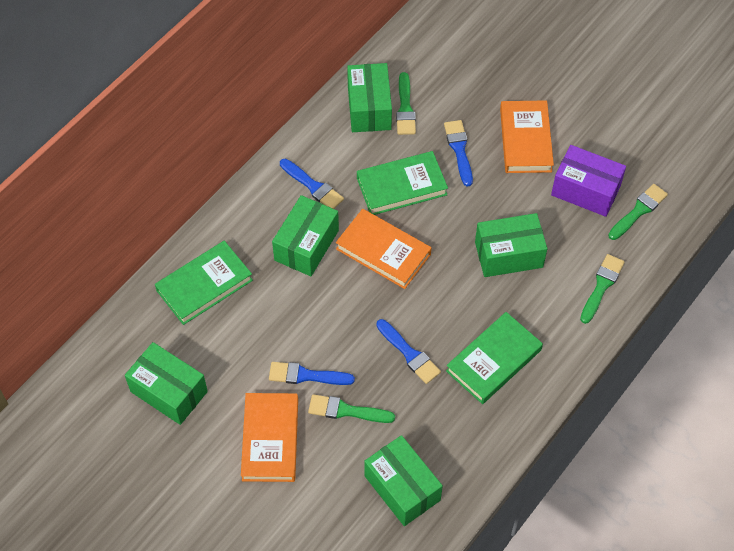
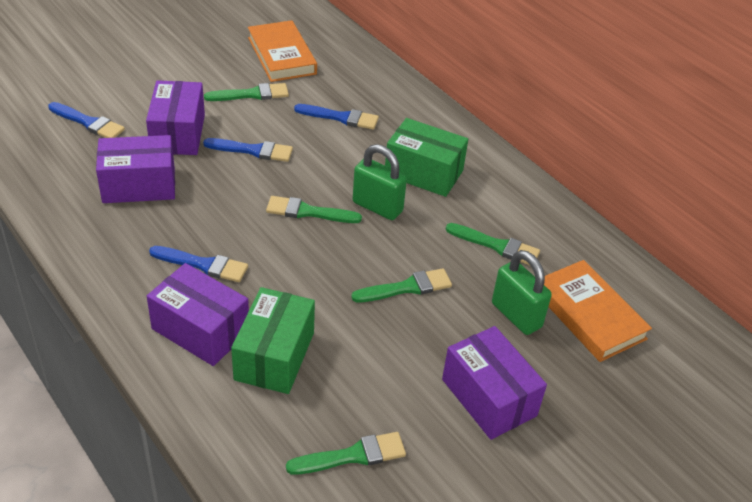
green book: [155,241,253,325] [357,151,448,215] [446,312,543,404] = 3 -> none = 0
green box: [125,342,208,425] [272,195,339,276] [347,63,392,132] [364,435,443,526] [475,213,547,277] = 5 -> [231,287,315,394] [385,118,468,197] = 2
green brush: [308,394,395,423] [396,72,416,135] [580,254,625,324] [608,184,668,240] = 4 -> [204,83,289,101] [266,196,362,223] [286,432,406,475] [351,268,452,302] [446,223,540,265] = 5
green padlock: none = 0 -> [353,144,407,220] [492,250,552,335] = 2
orange book: [241,393,298,482] [336,209,431,289] [500,100,554,173] = 3 -> [248,20,317,82] [544,260,652,362] = 2
purple box: [551,145,626,217] = 1 -> [96,135,175,203] [146,80,205,155] [147,263,249,366] [442,326,547,440] = 4

